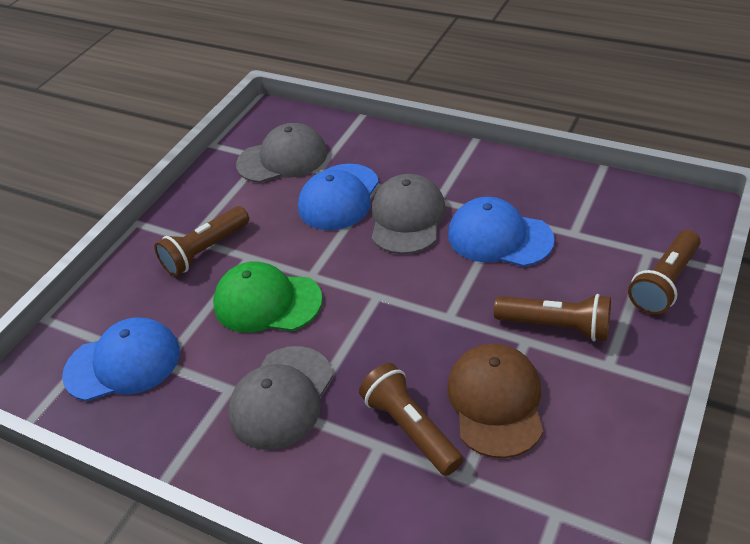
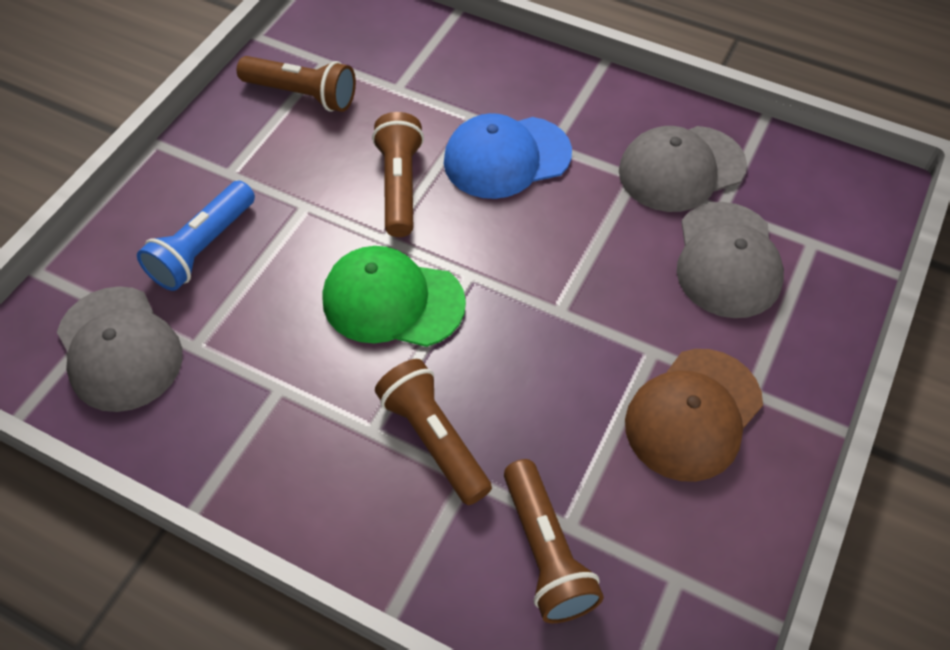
blue cap: [62,318,180,401] [298,164,379,230] [448,197,555,267] = 3 -> [444,113,572,199] = 1
blue flashlight: none = 0 -> [137,181,255,291] = 1

